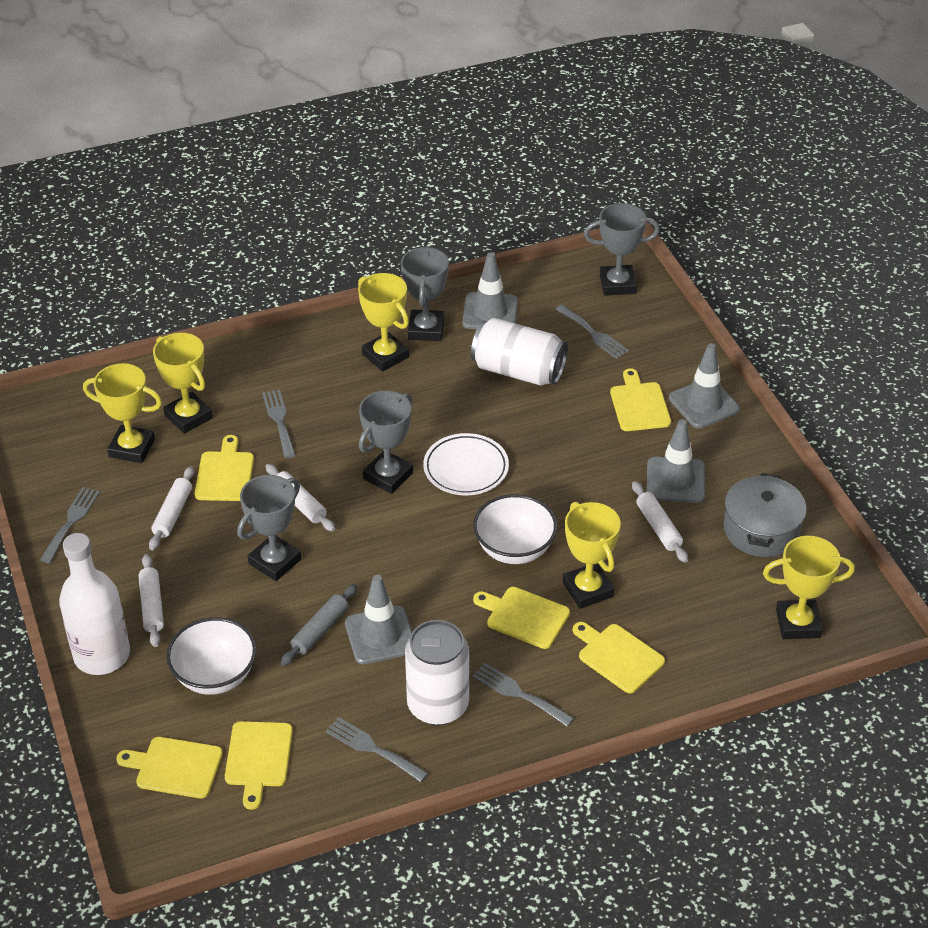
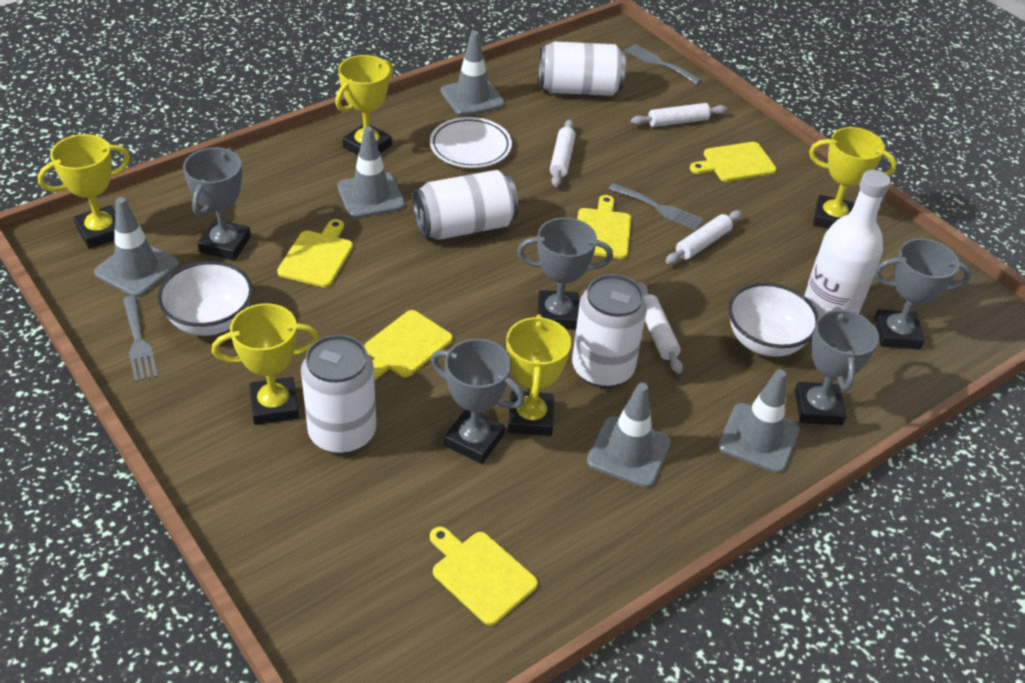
grey fork: [40,487,100,563] [262,389,296,458] [326,717,428,782] [473,663,574,727] [555,305,629,359] = 5 -> [123,296,158,382] [609,183,704,230] [625,44,702,84] = 3
grey pot: [724,473,807,557] = 1 -> none = 0
grey rolling pin: [281,584,357,666] = 1 -> none = 0
grey traffic cone: [345,575,412,664] [462,252,518,329] [647,419,705,503] [669,343,740,429] = 4 -> [94,197,179,297] [337,127,405,218] [440,31,505,117] [587,383,671,488] [718,369,800,473] = 5
grey trophy: [237,475,301,581] [359,391,413,494] [401,246,449,341] [584,203,660,296] = 4 -> [183,148,251,261] [431,339,525,464] [517,217,613,330] [795,307,879,425] [874,238,971,349] = 5
white can: [405,620,469,725] [471,318,568,385] = 2 -> [301,335,376,454] [413,170,519,240] [539,41,626,96] [572,274,647,388] = 4
yellow cutting board: [116,737,223,798] [195,435,254,501] [225,721,293,810] [473,587,570,649] [573,622,665,693] [610,369,671,431] = 6 -> [277,219,353,287] [364,310,453,381] [430,526,538,626] [577,195,631,259] [690,142,777,182] = 5

